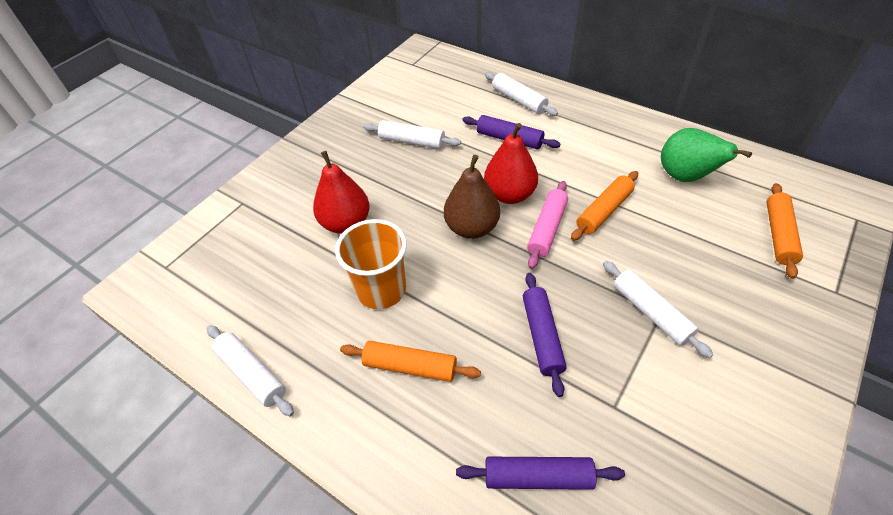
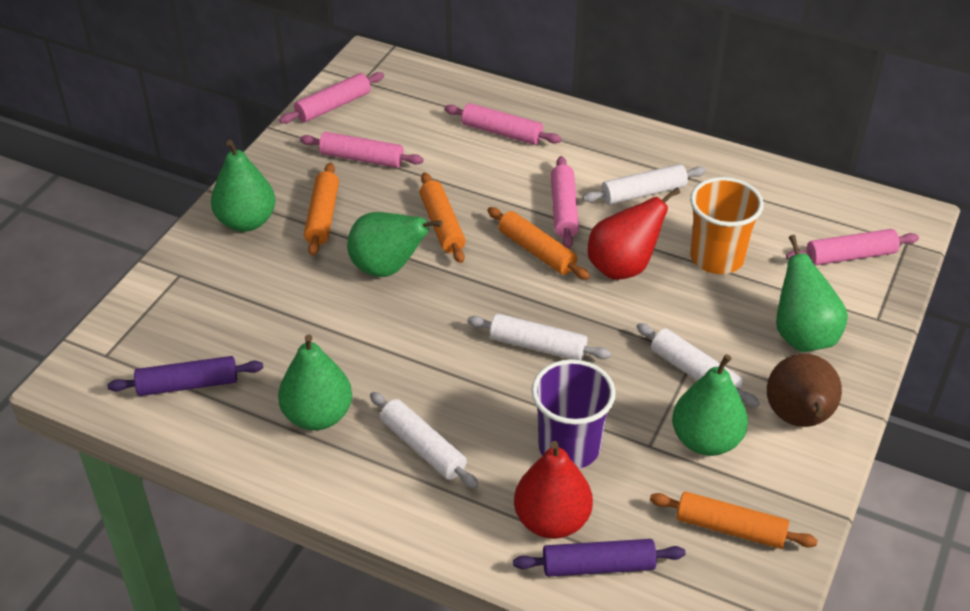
green pear: [661,128,752,182] = 1 -> [211,140,276,232] [278,334,352,430] [347,212,442,277] [672,354,748,456] [776,235,848,352] = 5
orange rolling pin: [340,341,481,382] [571,171,638,241] [767,183,803,279] = 3 -> [304,163,339,256] [420,172,466,263] [488,207,590,280] [650,491,818,549] = 4
pink rolling pin: [527,181,568,269] = 1 -> [279,72,384,124] [300,132,424,168] [444,103,561,145] [551,156,579,248] [786,229,919,265] = 5
purple cup: none = 0 -> [531,359,616,469] = 1
purple rolling pin: [456,457,625,490] [462,115,560,149] [523,273,567,397] = 3 -> [107,356,263,396] [513,539,685,577] = 2

